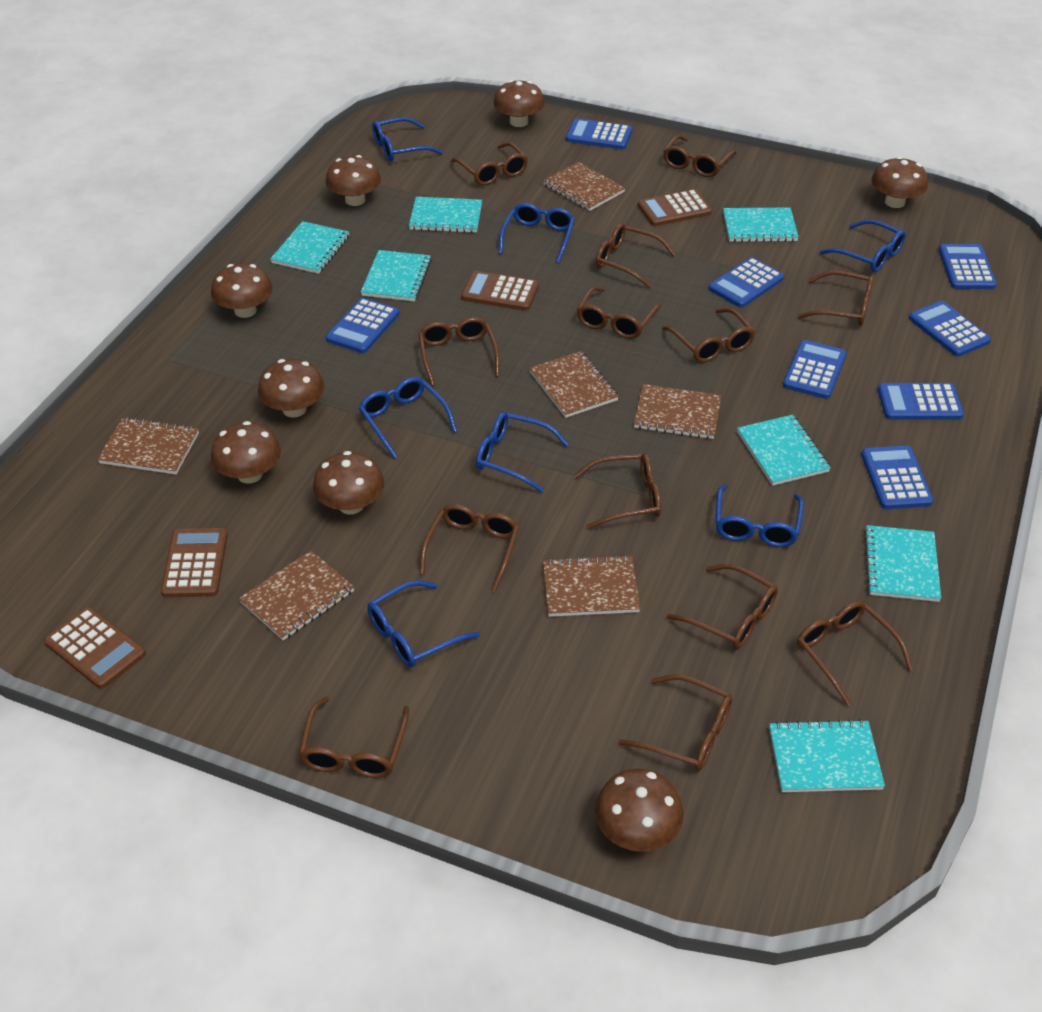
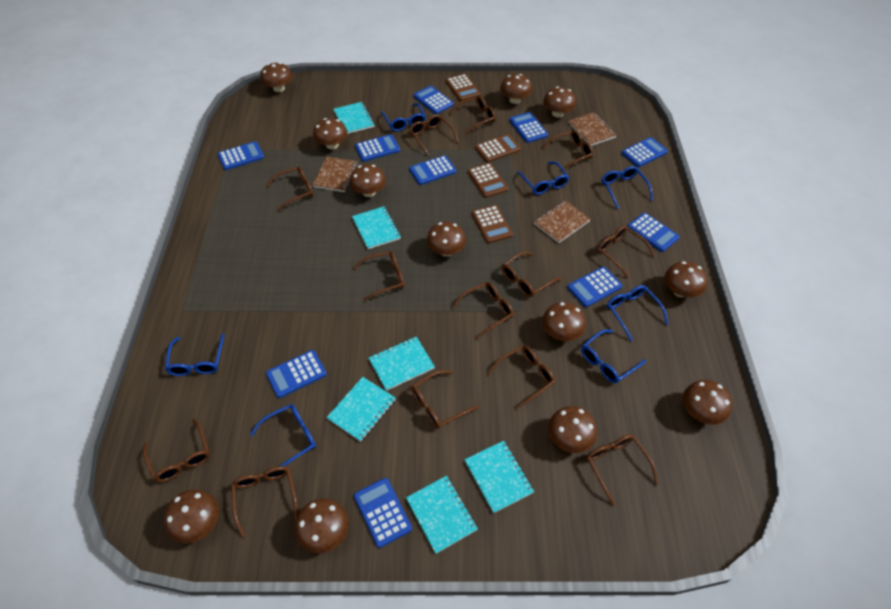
blue calculator: [326,298,399,353] [566,118,632,149] [708,257,784,308] [783,340,847,399] [861,446,933,509] [878,383,964,420] [909,301,991,357] [939,244,997,289] = 8 -> [218,141,264,170] [266,350,327,398] [354,478,412,548] [355,134,400,162] [409,155,456,185] [413,86,454,114] [509,112,548,143] [567,267,622,307] [621,137,668,167] [627,213,680,252] = 10
brown mushroom: [211,263,273,318] [211,421,281,484] [258,359,325,417] [313,451,384,514] [326,155,381,206] [493,80,545,127] [595,769,683,852] [871,157,928,208] = 8 -> [164,489,219,543] [260,62,292,92] [295,499,349,553] [313,118,348,149] [349,164,386,197] [427,222,466,256] [500,74,532,104] [542,302,586,341] [543,87,576,118] [548,406,597,453] [664,261,707,297] [683,380,732,425] = 12
brown notebook: [97,417,199,474] [239,550,354,640] [529,351,619,418] [543,162,625,211] [543,555,640,617] [634,384,721,439] = 6 -> [313,157,358,192] [534,201,591,243] [568,112,617,146] = 3
turquoise notebook: [270,221,349,274] [361,250,432,301] [409,197,482,233] [723,208,799,242] [737,415,831,486] [769,719,885,792] [864,525,941,602] = 7 -> [326,377,396,442] [334,102,375,134] [352,206,401,249] [369,337,435,391] [406,476,478,554] [464,441,534,513] = 6

